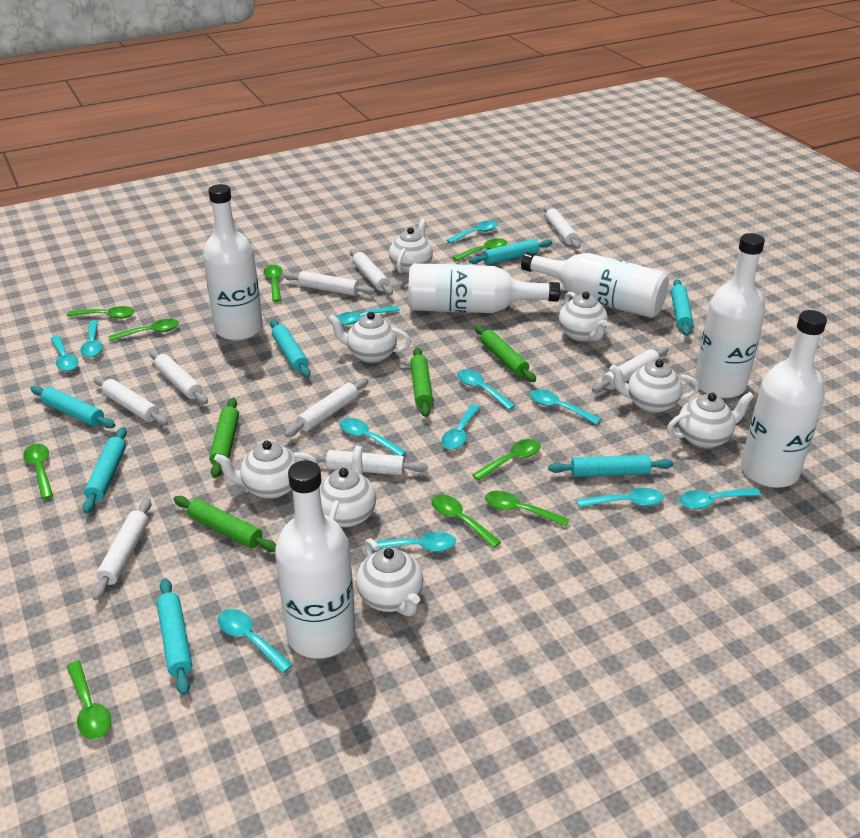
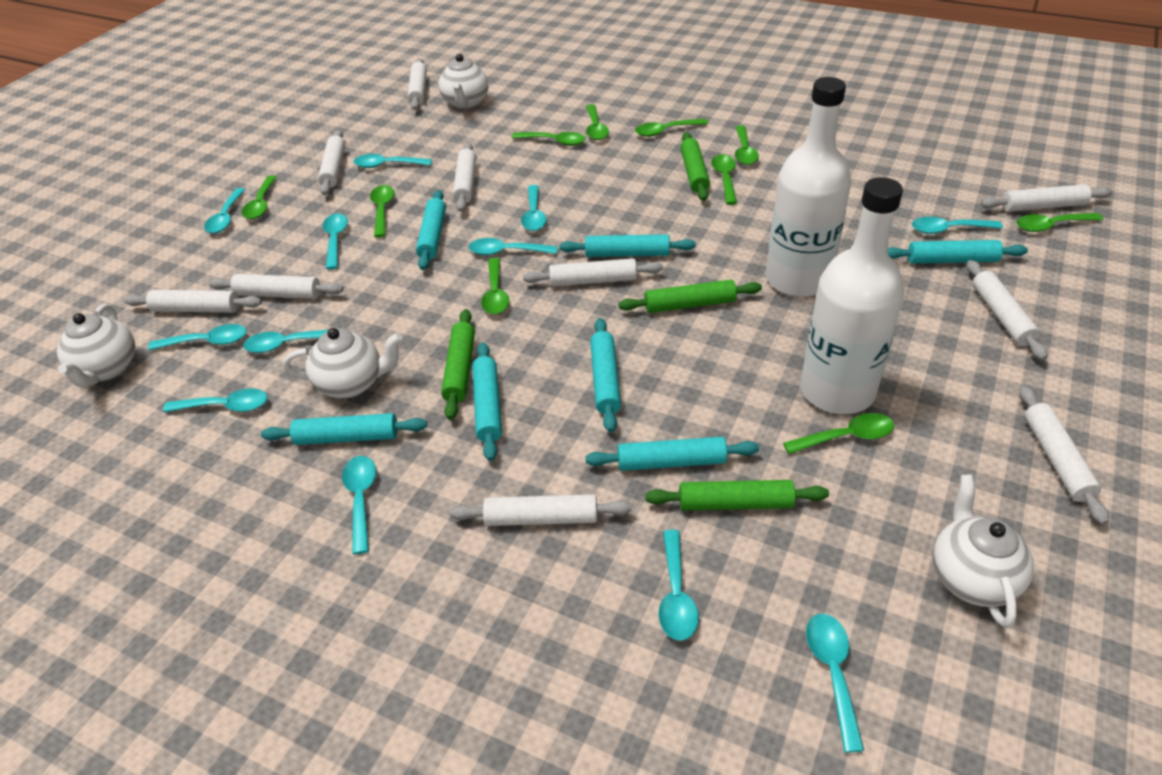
green spoon: [23,443,53,500] [66,660,111,739] [67,306,135,319] [108,319,179,341] [264,265,283,302] [431,495,501,548] [453,238,507,261] [472,439,541,481] [485,491,570,527] = 9 -> [242,175,277,219] [370,185,394,238] [481,258,509,314] [512,132,585,146] [586,104,609,140] [635,119,708,137] [711,154,737,205] [735,125,759,165] [783,413,894,454] [1016,213,1103,232] = 10
white bottle: [203,184,263,341] [275,460,355,659] [408,263,560,313] [521,252,669,318] [694,233,766,398] [741,310,827,488] = 6 -> [766,77,851,297] [800,177,904,414] = 2
white rolling pin: [92,498,151,600] [94,376,168,425] [150,350,208,404] [283,271,375,296] [284,378,368,437] [304,450,428,475] [350,249,393,295] [543,205,581,249] [592,347,669,393] = 9 -> [124,290,262,313] [209,274,343,299] [318,130,345,195] [407,58,427,110] [449,494,632,526] [453,143,476,212] [523,258,663,287] [967,260,1048,360] [980,184,1112,212] [1019,386,1109,525] = 10
white teapot: [214,441,318,499] [320,445,376,527] [328,312,411,363] [356,538,423,616] [389,219,433,274] [559,292,608,342] [610,359,699,413] [667,392,754,448] = 8 -> [57,304,135,387] [283,328,403,398] [439,54,488,109] [933,474,1034,628] = 4

